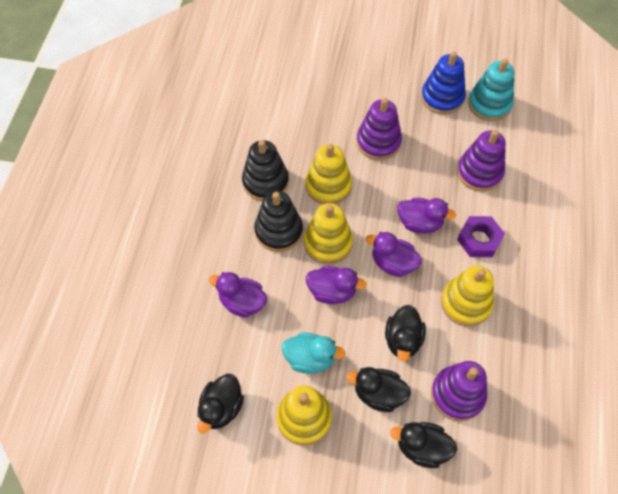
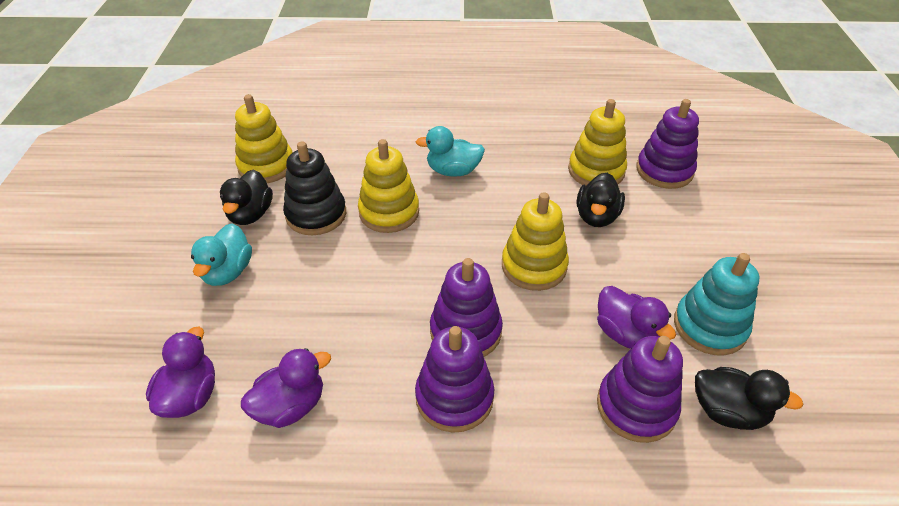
black duck: [197,374,244,433] [346,367,411,412] [385,305,426,362] [390,422,457,468] = 4 -> [220,169,273,225] [577,173,625,227] [695,367,804,430] = 3
black stacking toy: [242,140,289,201] [254,191,303,252] = 2 -> [283,141,346,235] = 1
blue stacking toy: [421,52,466,115] = 1 -> none = 0
purple duck: [209,272,267,318] [306,266,367,304] [366,232,422,277] [397,198,456,233] = 4 -> [146,327,215,418] [241,348,331,428] [597,286,676,349] = 3
purple nut: [457,216,505,257] = 1 -> none = 0
purple stacking toy: [356,98,402,160] [431,361,487,421] [457,130,506,192] = 3 -> [415,326,494,432] [430,258,503,357] [597,336,683,443] [636,99,699,189] = 4
turquoise duck: [281,332,346,374] = 1 -> [191,223,252,286] [416,126,485,177] = 2

